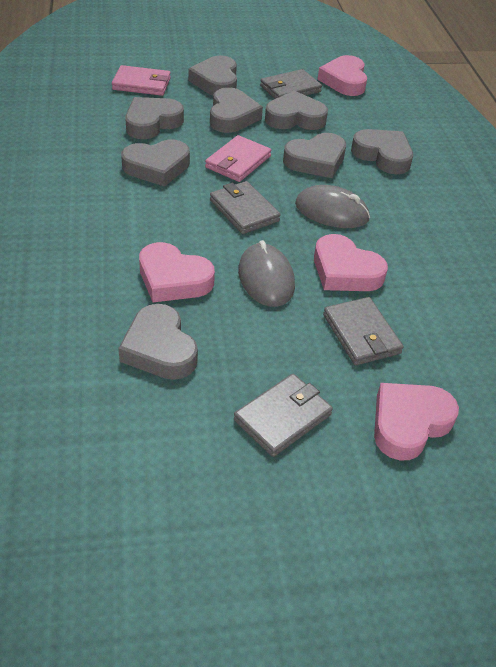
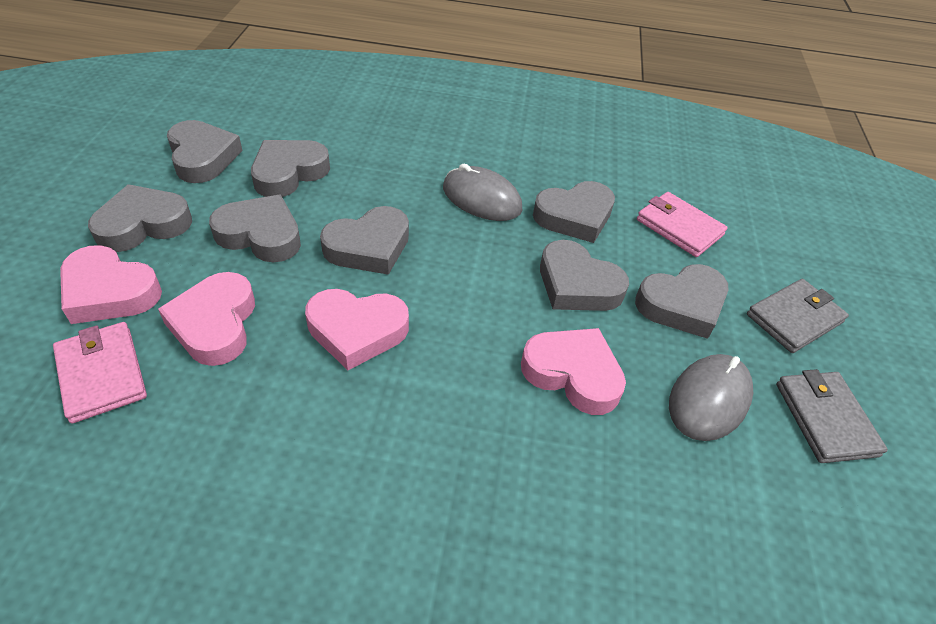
grey wallet: [210,181,281,234] [234,374,333,457] [260,69,322,99] [323,297,404,365] = 4 -> [747,279,849,353] [776,369,888,463] = 2

